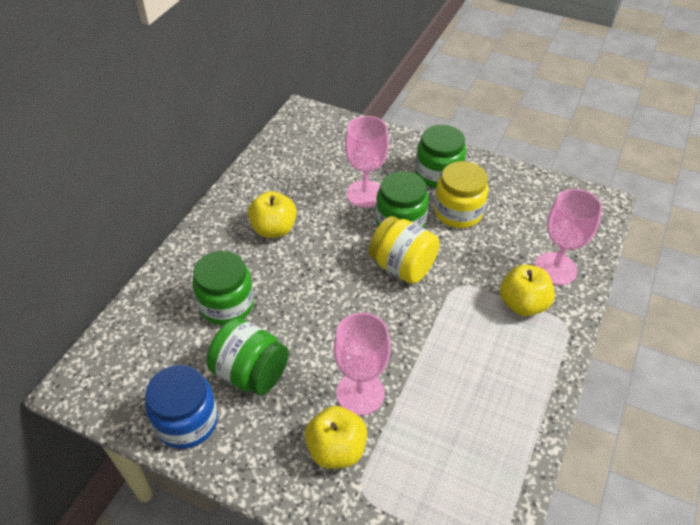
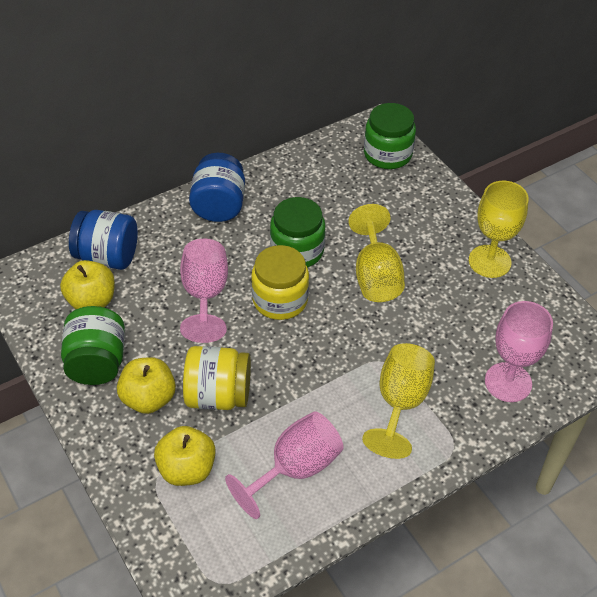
blue jar: [145,365,218,449] = 1 -> [69,210,138,270] [189,153,245,222] = 2
green jar: [192,251,254,325] [207,318,289,395] [376,171,429,228] [415,125,466,188] = 4 -> [61,306,125,385] [270,197,325,267] [364,103,416,169] = 3
yellow goblet: none = 0 -> [348,204,405,302] [362,343,435,459] [469,181,529,278] = 3

